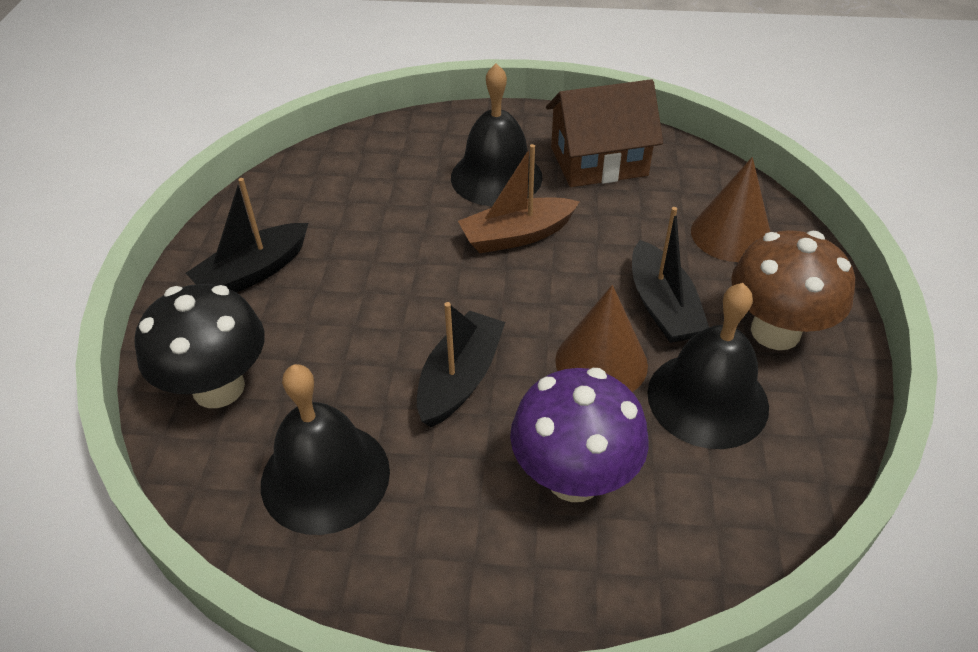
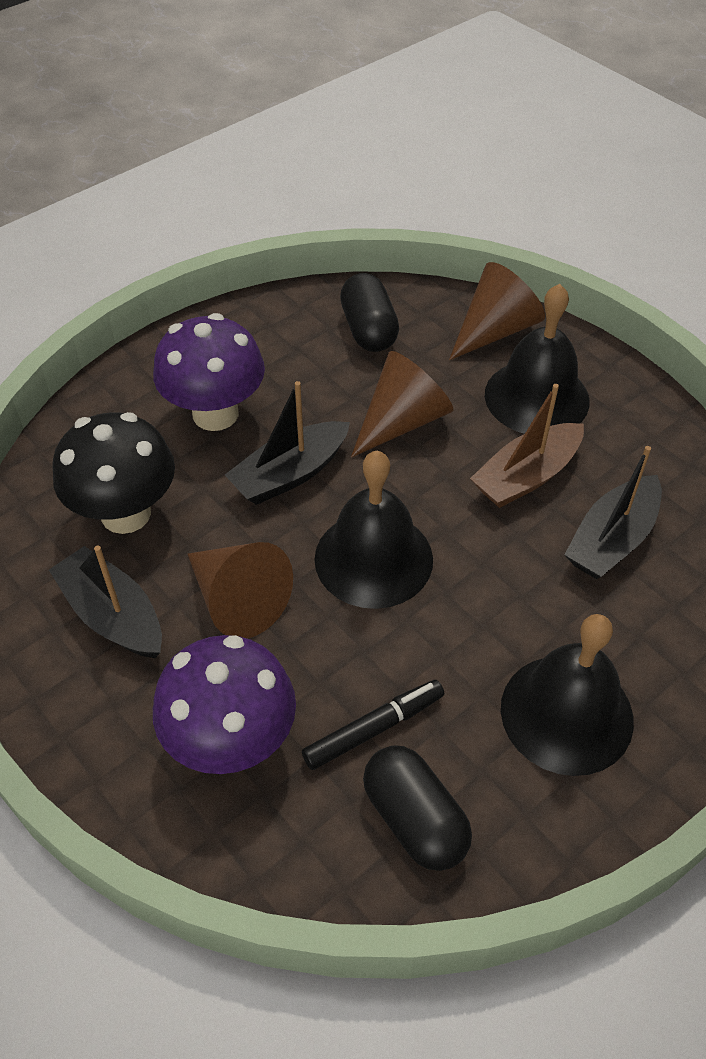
black capsule: none = 0 -> [340,273,399,352] [363,745,472,871] = 2
black marker: none = 0 -> [302,680,444,770] = 1
brown cone: [555,285,648,392] [691,157,770,262] = 2 -> [188,542,293,638] [351,351,453,458] [449,262,545,360] = 3
brown house: [546,79,663,187] = 1 -> none = 0
brown mushroom: [731,230,855,350] = 1 -> none = 0
purple mushroom: [510,368,649,502] = 1 -> [153,313,265,431] [153,635,296,774] = 2

